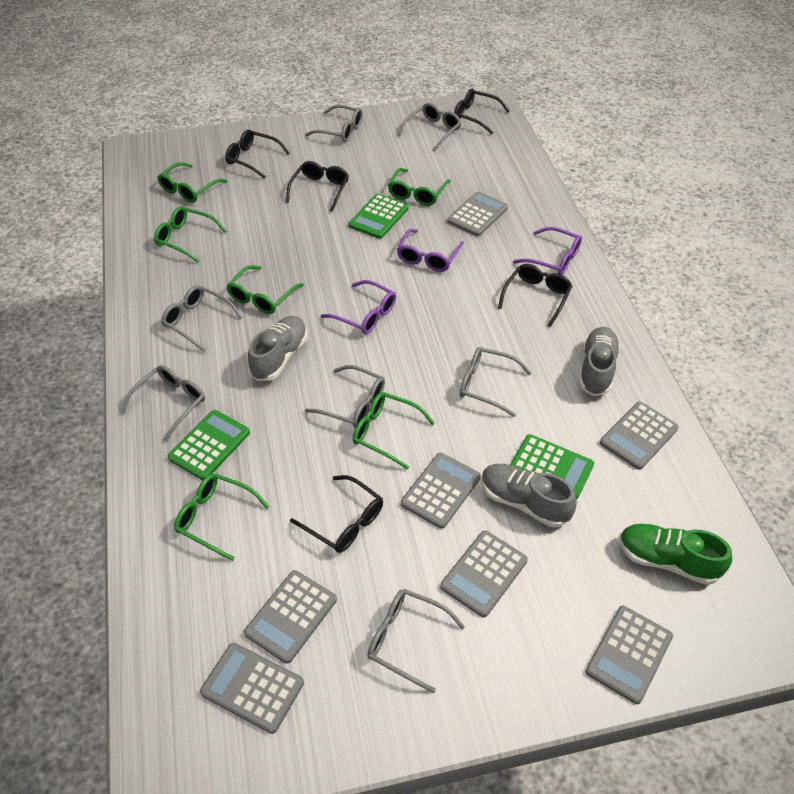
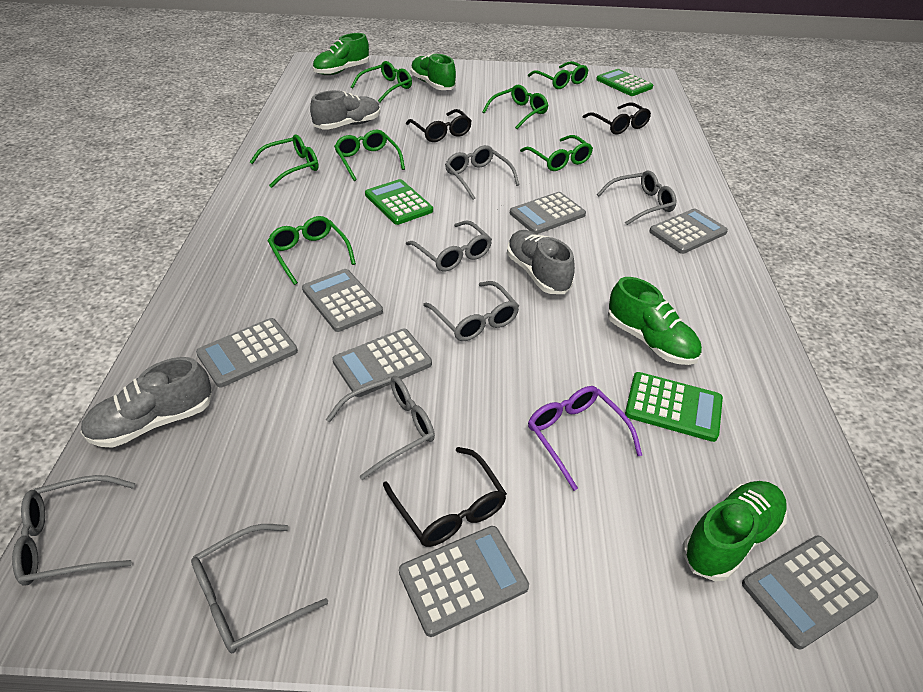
black glasses: [225,130,290,179] [286,161,349,212] [290,475,383,553] [454,89,510,134] [498,264,572,327] = 5 -> [383,447,507,547] [406,109,472,142] [583,103,651,135] = 3
green glasses: [154,206,226,262] [157,162,227,203] [174,473,270,561] [226,265,304,314] [353,392,435,469] [388,168,451,206] = 6 -> [250,135,319,188] [268,216,356,285] [334,130,405,181] [351,61,412,102] [483,85,549,129] [520,135,593,171] [528,61,588,89] = 7
green shoe: [619,524,732,585] = 1 -> [313,33,369,75] [410,53,456,90] [608,277,702,365] [682,481,787,581] = 4
purple glasses: [321,280,396,334] [397,229,464,272] [513,227,582,275] = 3 -> [528,386,642,491] = 1

